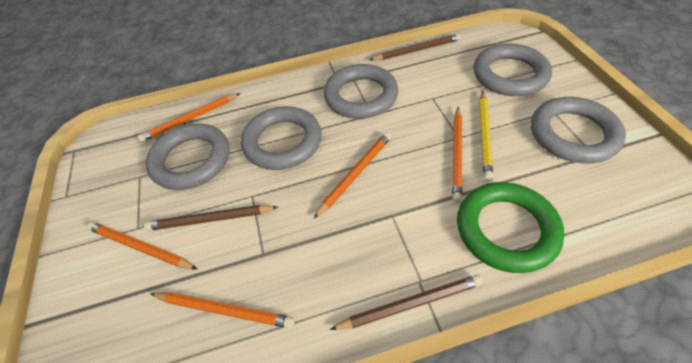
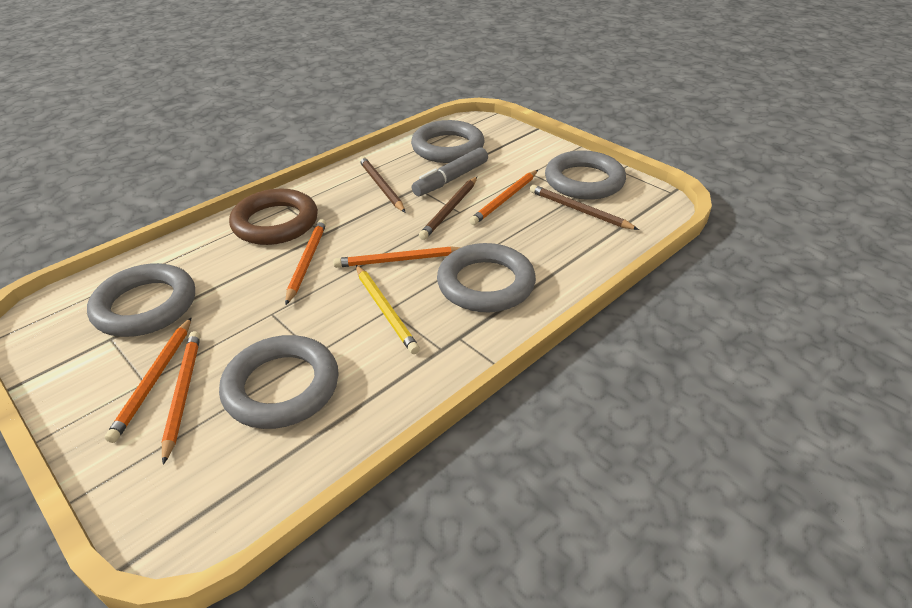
brown ring: none = 0 -> [229,189,318,245] = 1
green ring: [457,182,564,273] = 1 -> none = 0
grey marker: none = 0 -> [412,147,488,196] = 1

